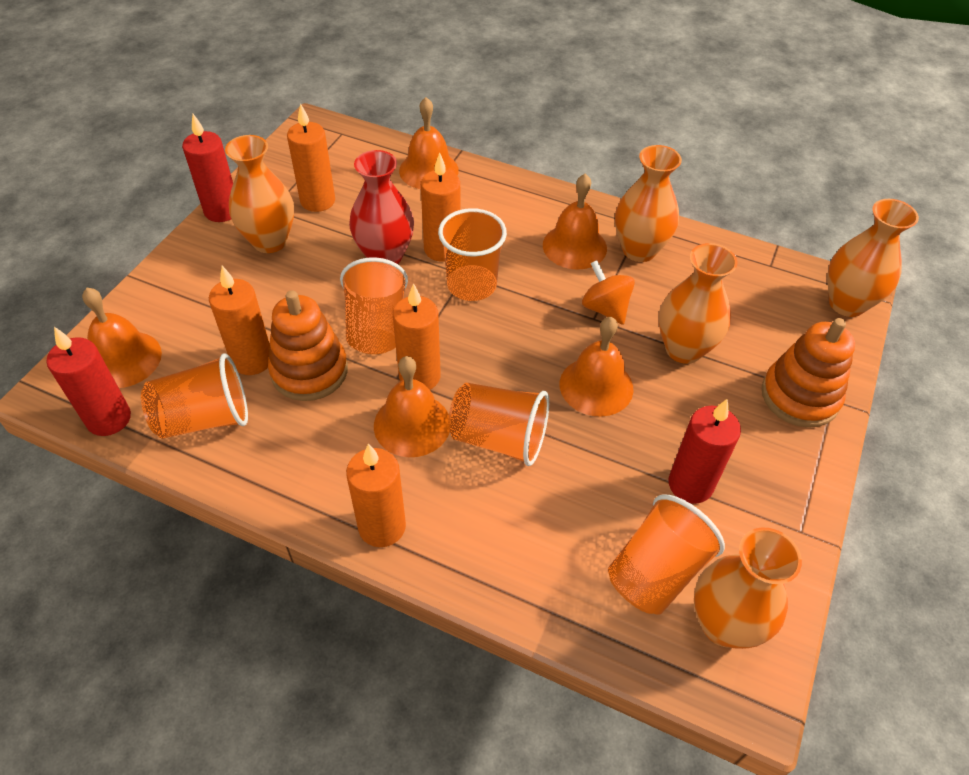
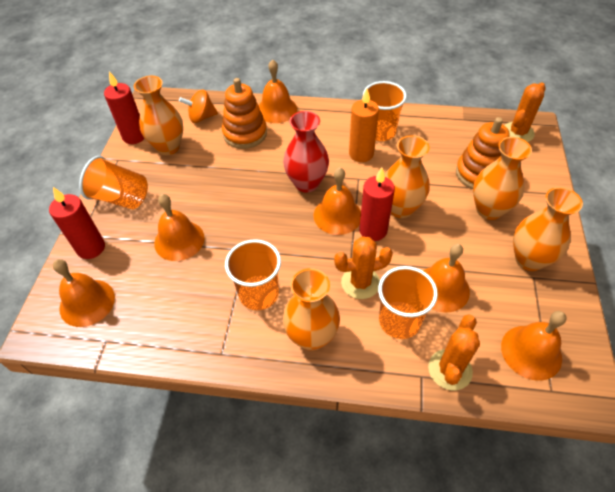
orange bell: [82,288,162,388] [374,356,450,457] [399,97,459,189] [543,174,607,270] [560,317,633,417] = 5 -> [53,259,115,327] [154,194,205,261] [258,59,297,123] [314,167,361,235] [423,243,470,312] [501,311,567,381] = 6
orange cactus: none = 0 -> [334,236,393,299] [428,314,480,390] [504,83,546,142] = 3
orange candle: [209,266,270,375] [287,103,335,212] [346,443,406,547] [393,283,441,390] [421,153,460,262] = 5 -> [349,89,379,162] = 1
orange cup: [141,354,248,439] [340,257,408,354] [438,208,507,301] [448,383,549,466] [608,494,725,614] = 5 -> [79,156,148,209] [225,239,281,310] [363,81,407,141] [378,266,438,339] = 4

